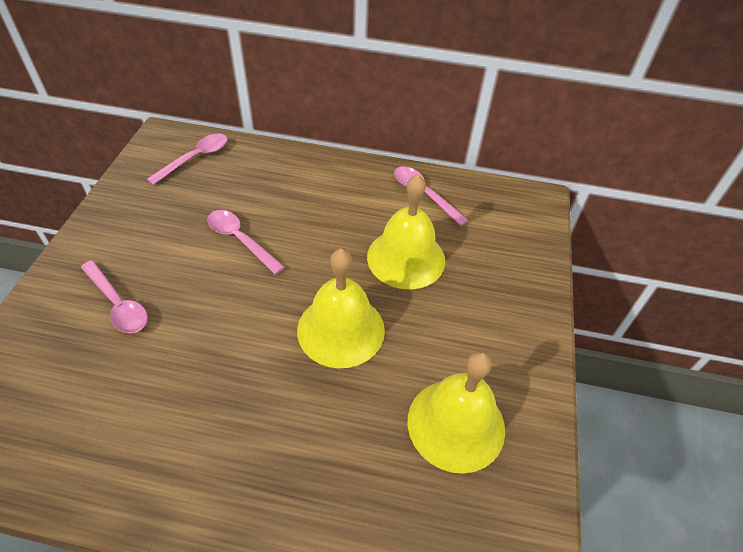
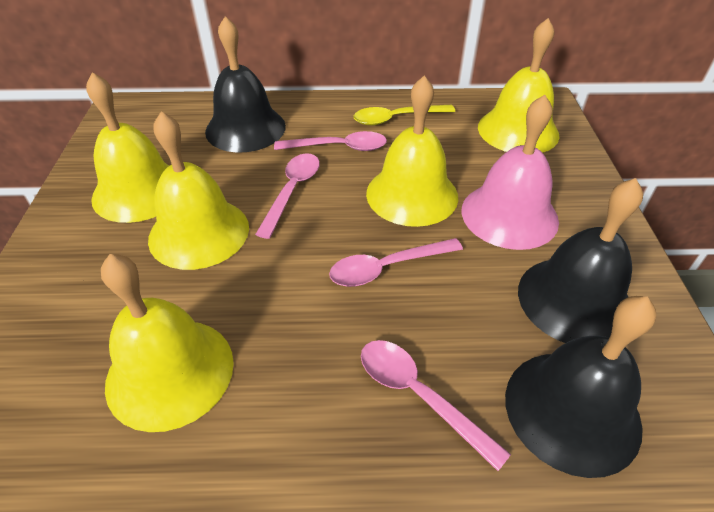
black bell: none = 0 -> [205,16,286,152] [505,296,656,478] [518,178,643,343] = 3
pink bell: none = 0 -> [462,95,559,250] = 1
yellow bell: [297,249,385,368] [367,174,445,289] [408,351,505,474] = 3 -> [86,72,170,223] [101,254,234,432] [148,111,249,270] [366,76,458,227] [478,18,560,153] = 5
yellow spoon: none = 0 -> [354,105,455,126] = 1

